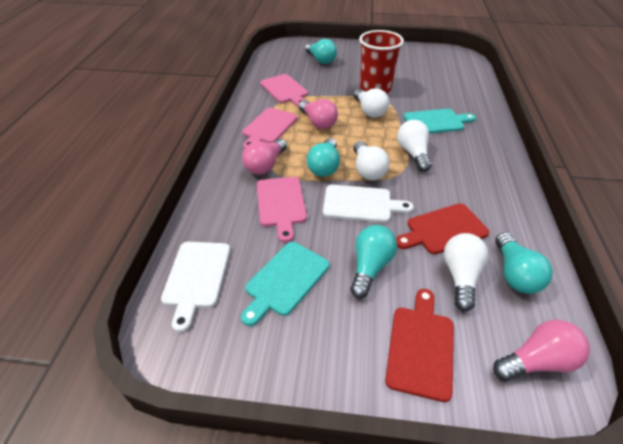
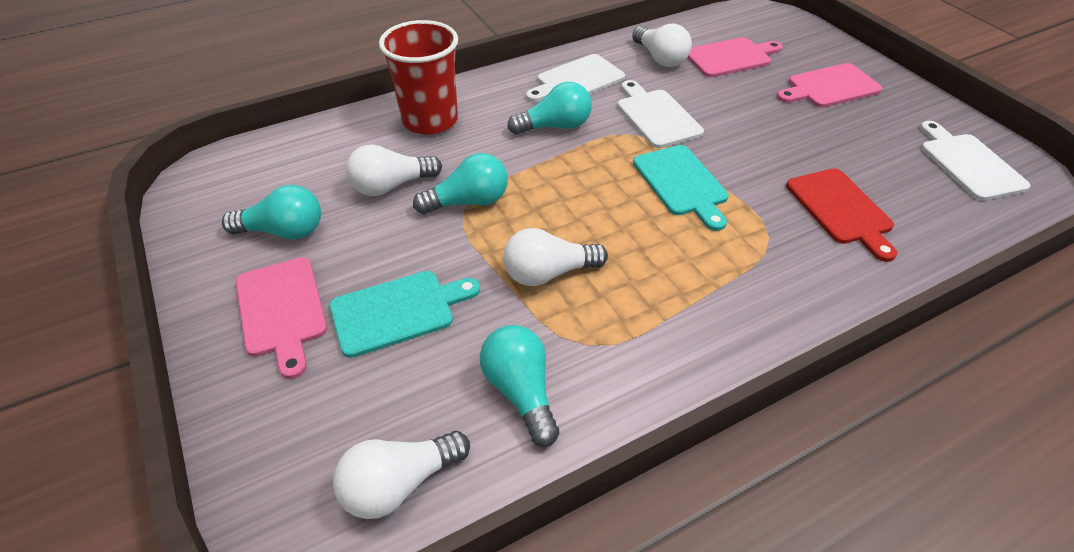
pink light bulb: [242,139,287,175] [299,99,338,129] [493,320,590,381] = 3 -> none = 0
red cutting board: [385,289,454,402] [396,203,490,254] = 2 -> [786,168,897,262] = 1
white cutting board: [161,242,230,332] [323,185,414,223] = 2 -> [526,54,625,102] [617,80,704,148] [920,121,1030,201] = 3

